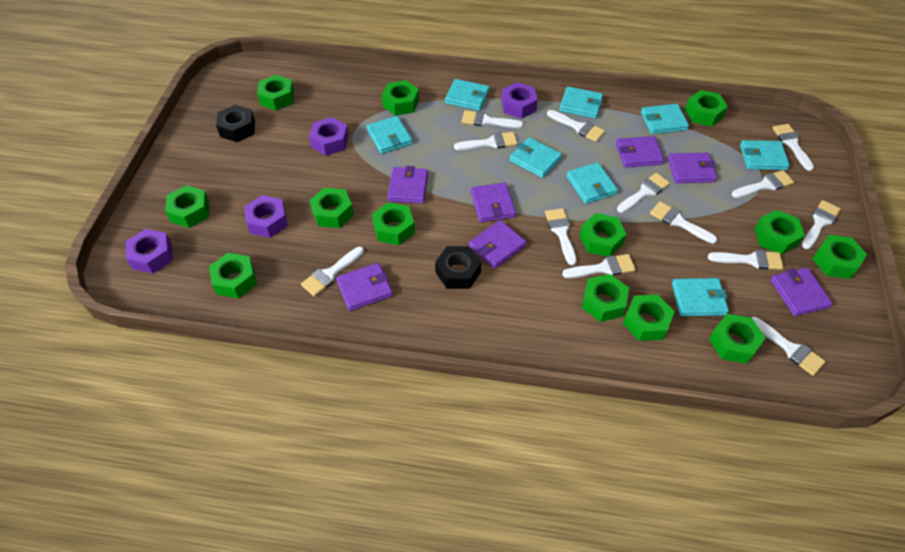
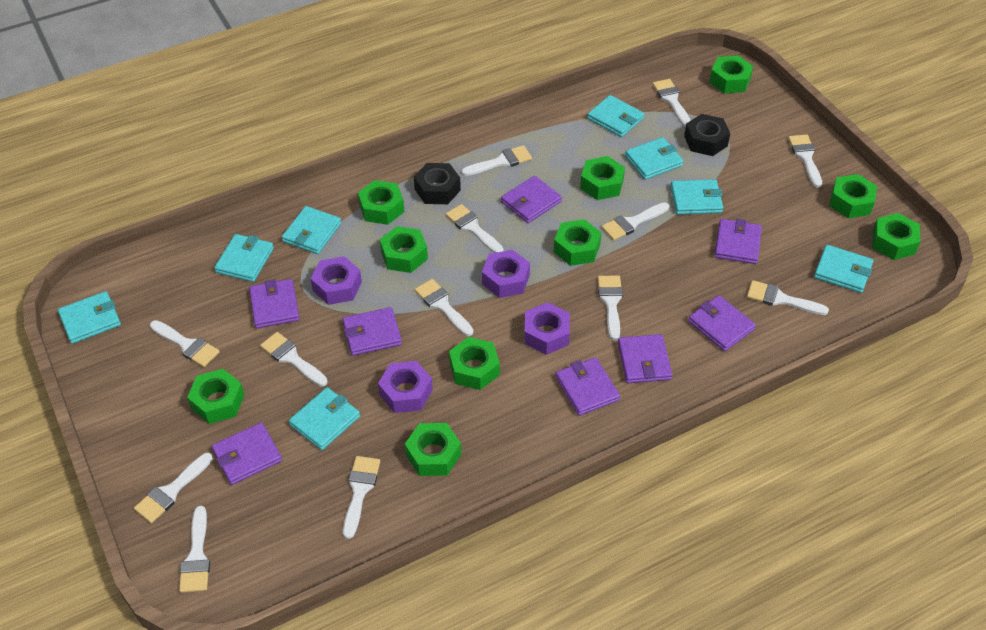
green nut: [165,185,209,228] [209,253,257,299] [257,75,294,111] [309,188,354,228] [372,202,415,245] [382,80,419,116] [580,213,627,256] [582,274,629,322] [623,295,675,341] [685,90,728,127] [709,314,766,364] [755,210,805,255] [812,235,867,279] = 13 -> [187,369,244,424] [358,180,404,225] [380,226,428,273] [405,423,461,476] [449,337,500,390] [554,219,602,266] [580,156,625,200] [709,55,753,93] [829,174,877,218] [872,213,920,260] = 10
purple wallet: [336,263,393,311] [387,166,428,204] [469,220,527,269] [471,182,516,222] [616,136,664,168] [668,153,717,183] [770,268,833,316] = 7 -> [212,422,282,485] [249,279,300,328] [342,307,402,356] [501,176,562,223] [555,357,620,416] [618,334,672,383] [688,295,756,351] [714,219,762,264] = 8

